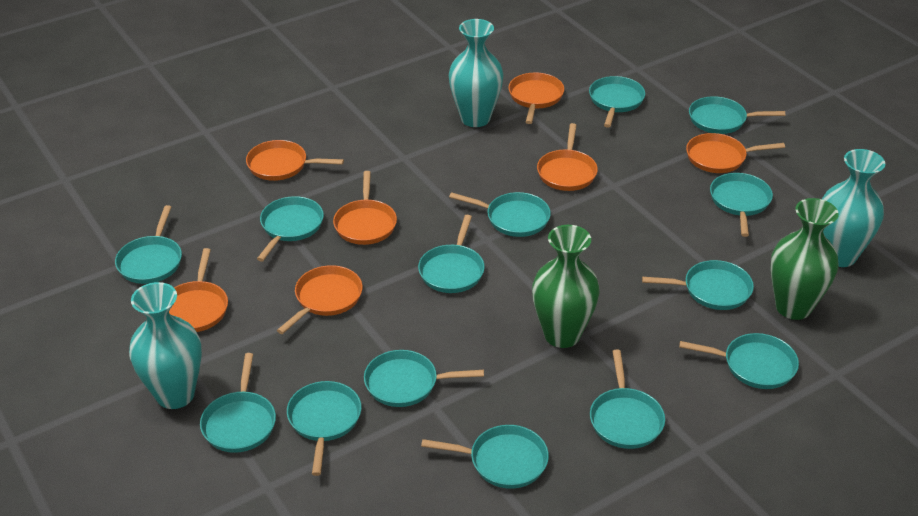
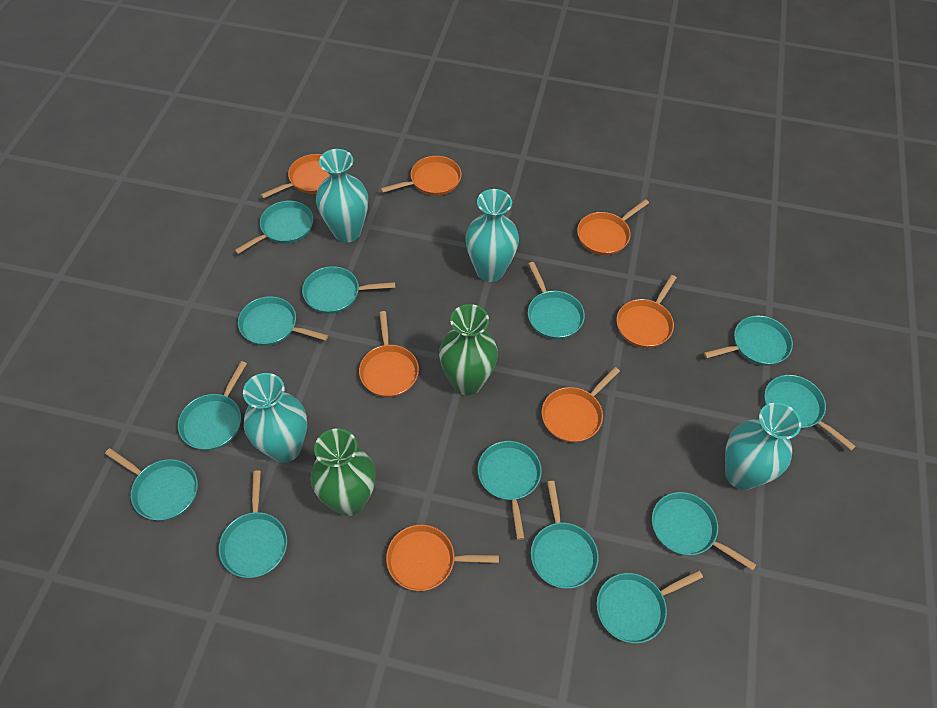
turquoise pan: [115,205,182,284] [200,353,276,453] [257,196,324,262] [287,381,362,476] [364,350,484,407] [418,215,485,293] [421,425,549,489] [449,192,551,237] [589,76,645,128] [590,350,665,449] [642,260,754,310] [679,333,799,389] [689,96,785,134] [710,173,773,237] = 14 -> [105,448,198,521] [178,361,247,450] [219,470,287,578] [234,201,313,254] [238,296,328,346] [302,266,395,314] [478,441,542,540] [528,262,585,339] [531,481,599,589] [597,570,703,643] [652,492,757,571] [704,315,793,366] [764,375,856,451] = 13
turquoise vase: [129,282,202,409] [449,19,503,127] [822,149,885,267] = 3 -> [243,373,307,463] [316,149,368,243] [465,189,519,282] [725,402,801,490] = 4

